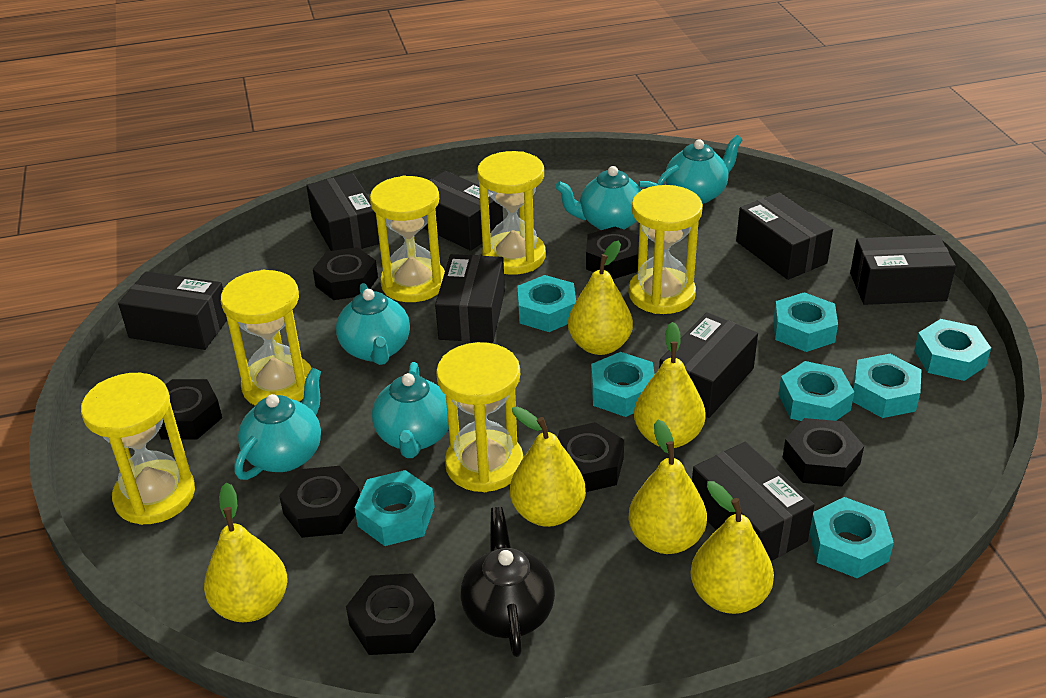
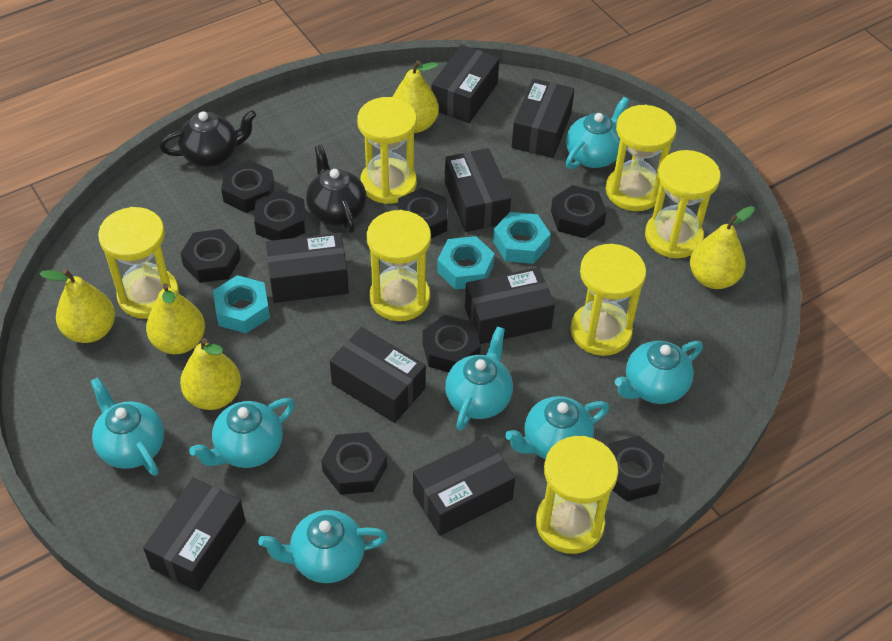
black nut: [158,379,222,440] [279,466,360,538] [313,247,378,300] [346,573,436,655] [557,422,624,492] [586,227,639,279] [782,418,864,487] = 7 -> [180,229,241,283] [221,160,274,213] [254,190,305,241] [321,432,387,495] [398,188,448,238] [422,315,481,372] [551,185,607,238] [608,436,665,501] = 8
black teapot: [461,507,555,657] = 1 -> [159,110,256,167] [306,145,367,233] = 2
turquoise nut: [355,470,435,546] [517,275,576,332] [591,352,655,417] [773,292,838,352] [778,361,854,421] [809,497,894,578] [853,354,921,418] [914,319,991,381] = 8 -> [213,275,270,333] [437,236,495,290] [493,212,551,264] = 3
turquoise teapot: [234,368,321,480] [336,283,410,365] [372,362,449,458] [555,166,658,230] [657,135,743,204] = 5 -> [90,377,164,476] [189,398,295,468] [258,510,388,583] [445,326,513,431] [505,396,609,459] [566,97,630,169] [615,341,703,404] = 7
yellow hourglass: [81,373,195,525] [221,270,312,406] [370,176,445,302] [436,342,524,492] [477,151,546,275] [628,185,703,314] = 6 -> [98,207,179,319] [357,97,417,204] [367,210,431,321] [536,436,619,554] [570,244,646,356] [606,105,676,211] [645,150,721,258] = 7
yellow pear: [204,482,288,622] [510,407,586,527] [568,241,633,355] [629,420,707,554] [634,322,706,448] [691,481,774,614] = 6 -> [40,269,115,343] [146,283,205,354] [180,338,241,410] [393,60,439,133] [690,206,754,289] = 5

